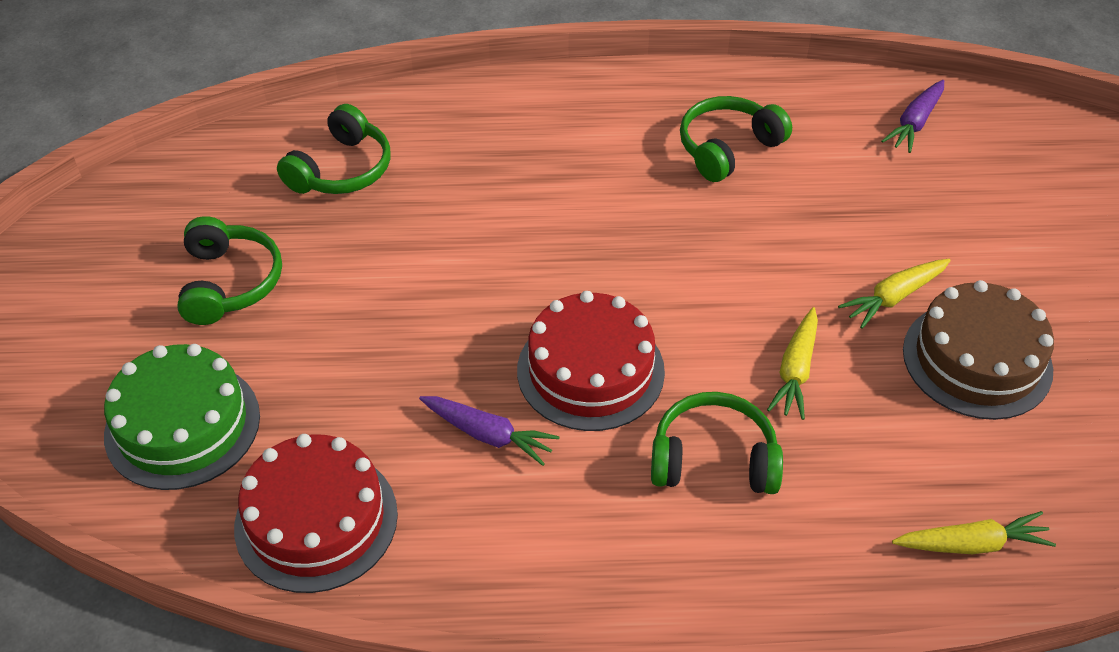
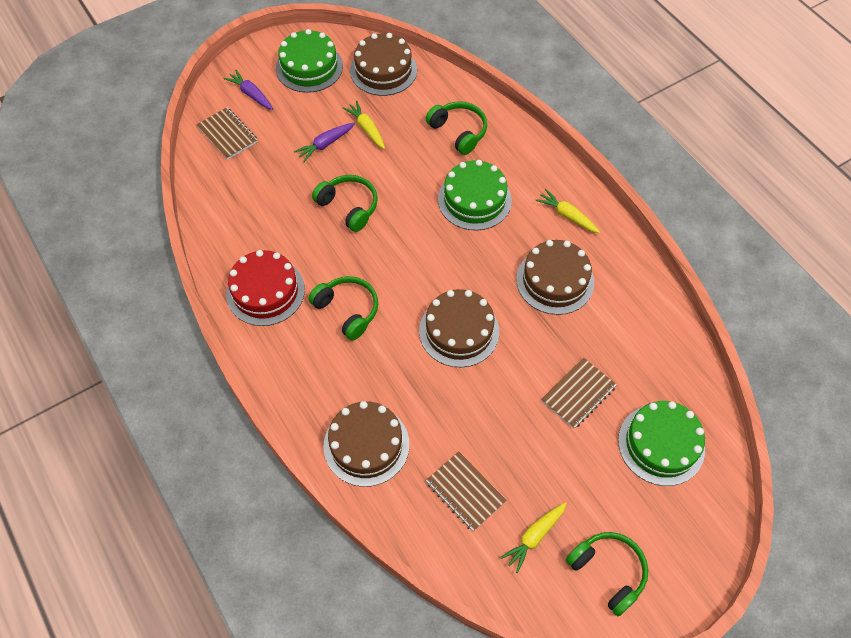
brown cake: [903,280,1054,420] = 1 -> [323,401,409,487] [350,33,417,96] [419,289,499,368] [516,240,594,315] = 4
brown notebook: none = 0 -> [196,107,258,160] [426,452,507,531] [541,357,617,429] = 3
green cake: [104,344,260,490] = 1 -> [276,29,343,93] [438,160,512,231] [618,401,705,486] = 3
red cake: [234,434,398,593] [517,291,665,431] = 2 -> [226,250,305,326] = 1

